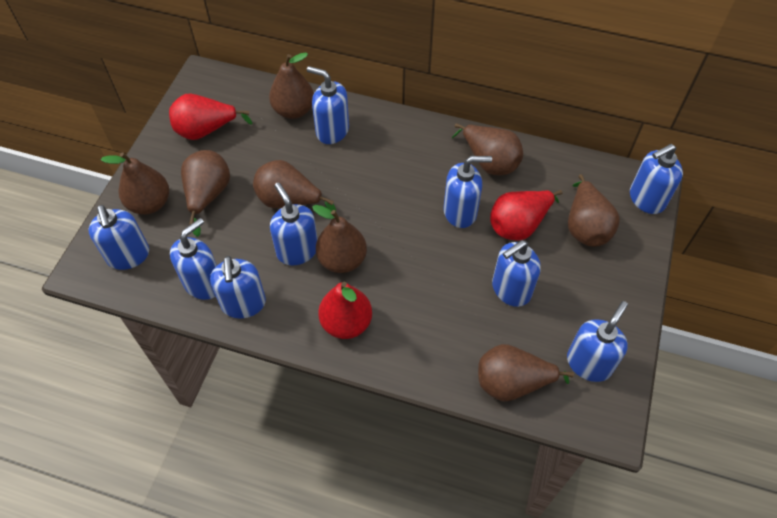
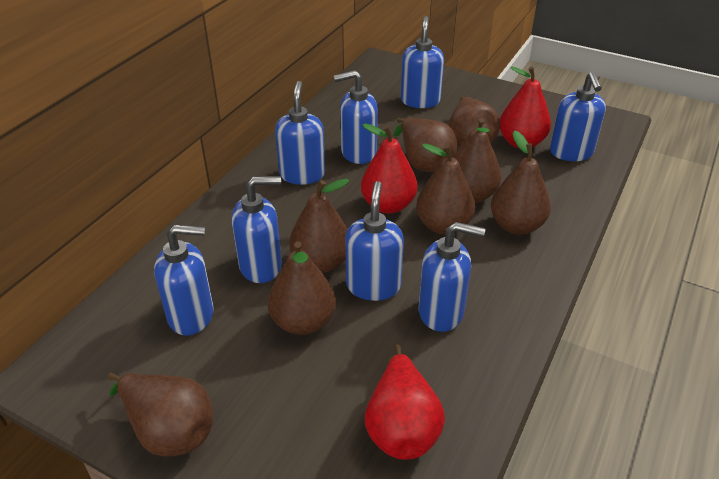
blue soap dispenser: [88,205,149,270] [170,218,217,300] [210,256,266,319] [270,182,318,265] [307,66,349,144] [443,156,492,228] [492,240,541,307] [567,301,628,382] [630,144,683,214] = 9 -> [154,225,214,336] [232,176,282,283] [275,81,325,185] [333,70,378,164] [345,181,404,301] [401,16,444,108] [419,222,485,332] [550,72,606,161] = 8

